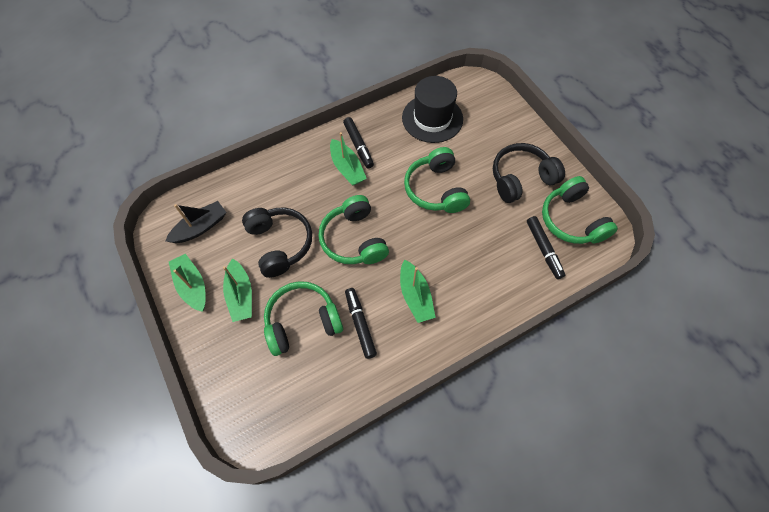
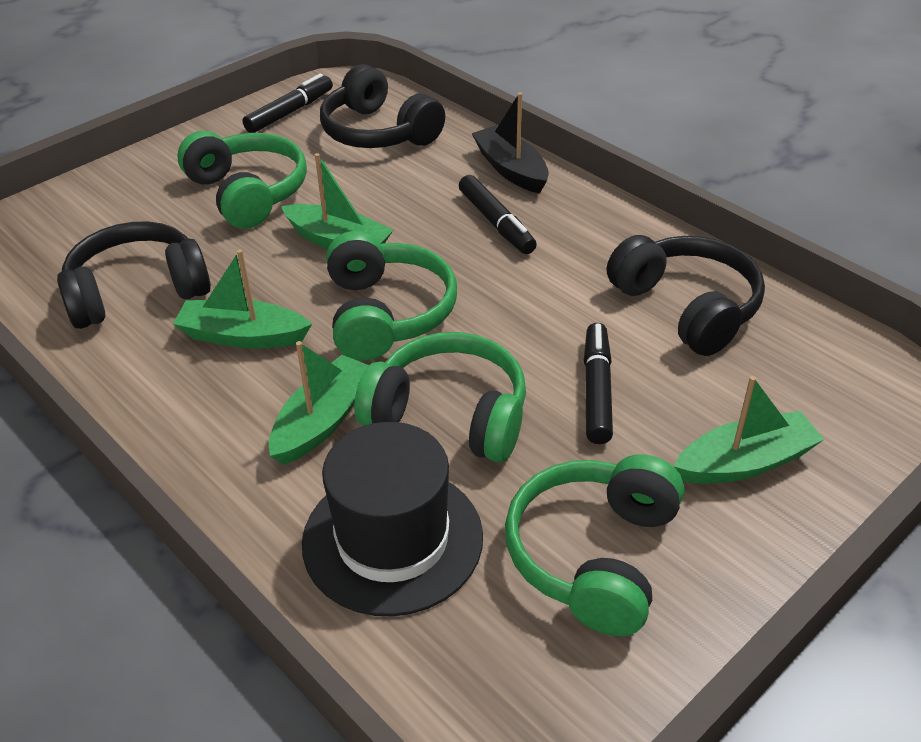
black headphones: [242,208,312,278] [493,143,565,203] = 2 -> [57,221,211,329] [320,64,445,148] [607,235,765,356] = 3

